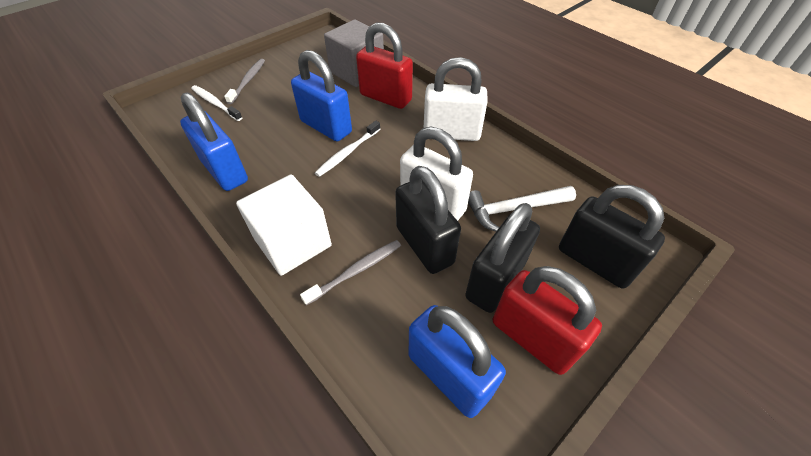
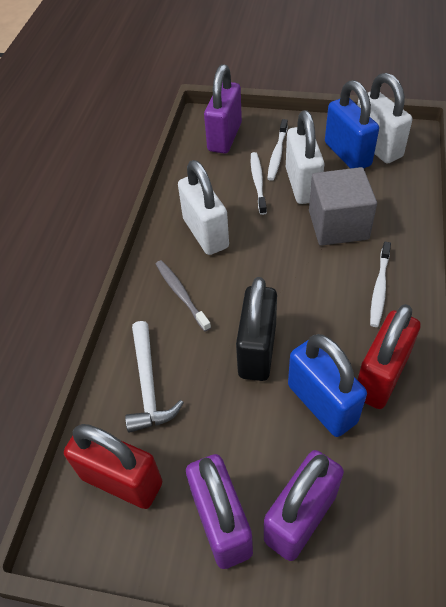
black padlock: [395,166,461,274] [465,203,540,313] [559,185,665,289] = 3 -> [236,277,277,381] = 1
blue padlock: [180,92,248,191] [291,50,352,141] [409,305,506,418] = 3 -> [288,334,367,437] [325,80,379,169] = 2
grey toothbrush: [224,59,265,104] [300,240,401,305] = 2 -> [156,260,211,332] = 1
purple padlock: none = 0 -> [186,454,253,569] [204,64,242,154] [264,450,344,561] = 3
white cube: [236,174,332,276] = 1 -> none = 0
white padlock: [400,127,473,221] [424,57,488,141] = 2 -> [178,160,229,255] [286,110,325,204] [357,73,412,163] = 3
white toothbrush: [191,85,242,121] [315,121,380,177] = 2 -> [251,152,267,215] [267,119,288,181] [370,242,391,327] = 3

